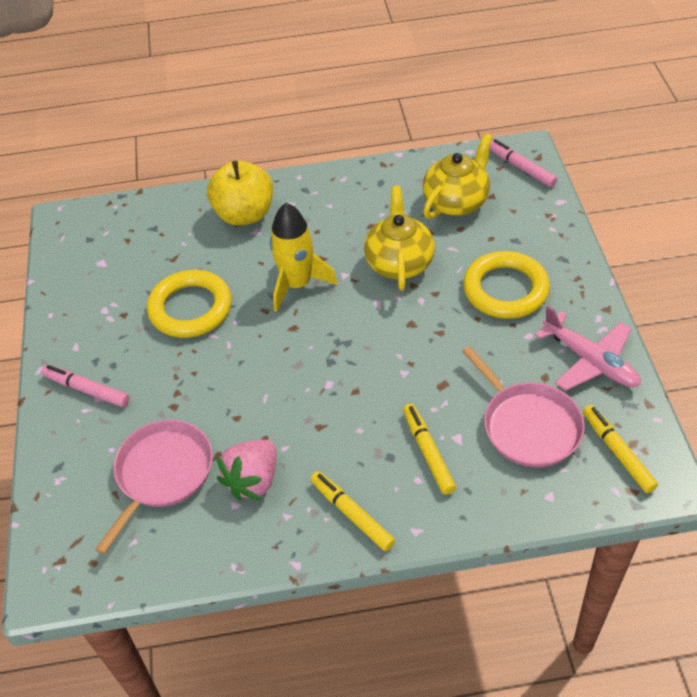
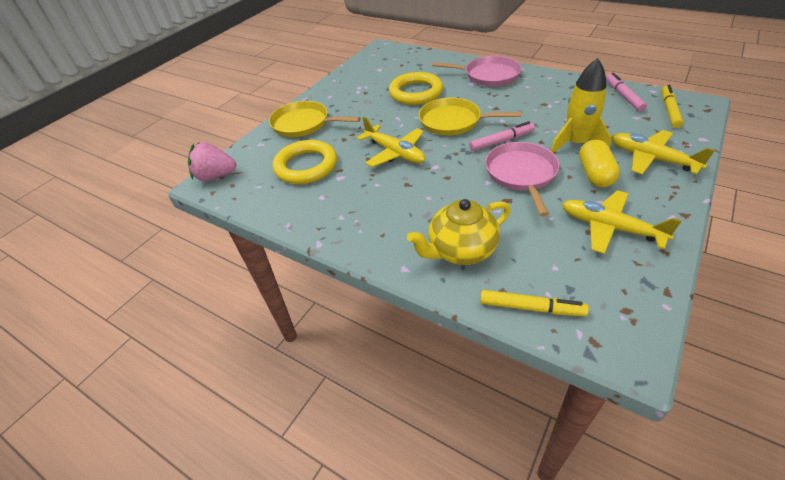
pink plane: [535,306,641,391] = 1 -> none = 0
yellow apple: [207,160,273,226] = 1 -> none = 0
yellow capsule: none = 0 -> [579,139,620,188] = 1
yellow marker: [310,471,395,551] [403,404,456,495] [583,405,658,493] = 3 -> [480,290,589,316] [662,85,683,128] = 2
yellow pan: none = 0 -> [269,101,360,137] [418,98,521,135] = 2
yellow plane: none = 0 -> [357,117,425,167] [562,190,682,254] [611,130,715,175] = 3
yellow teapot: [364,186,435,290] [423,133,493,219] = 2 -> [407,199,511,265] = 1

